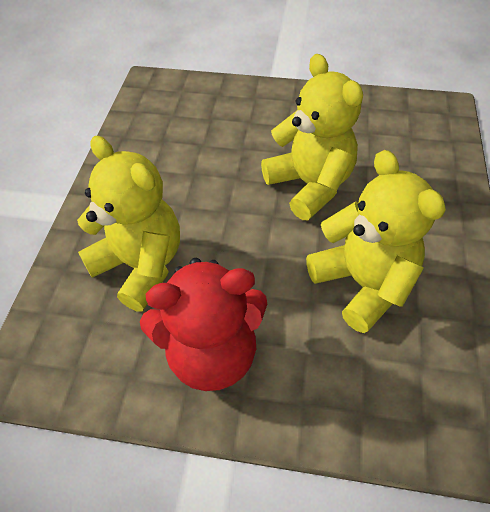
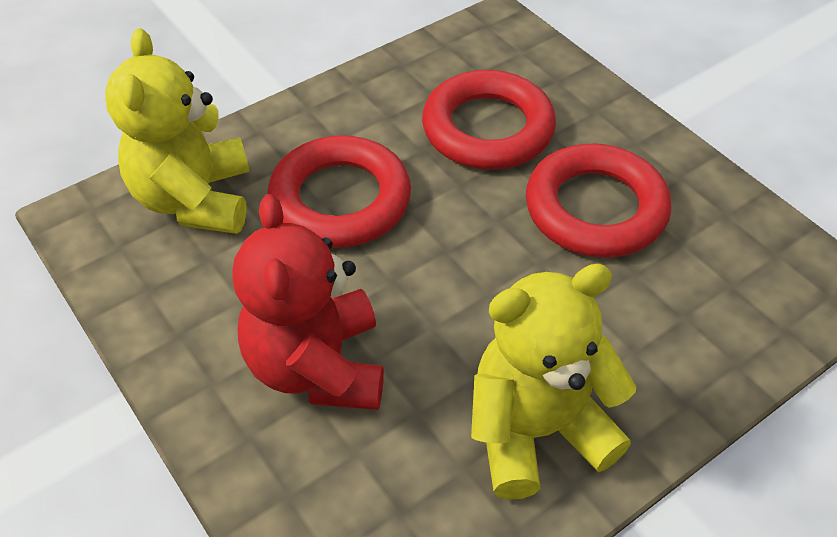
red ring: none = 0 -> [267,135,411,248] [422,70,556,170] [526,143,672,258] = 3
yellow teddy bear: [77,136,180,312] [261,54,363,220] [306,150,446,333] = 3 -> [105,28,249,234] [471,264,636,500] = 2

